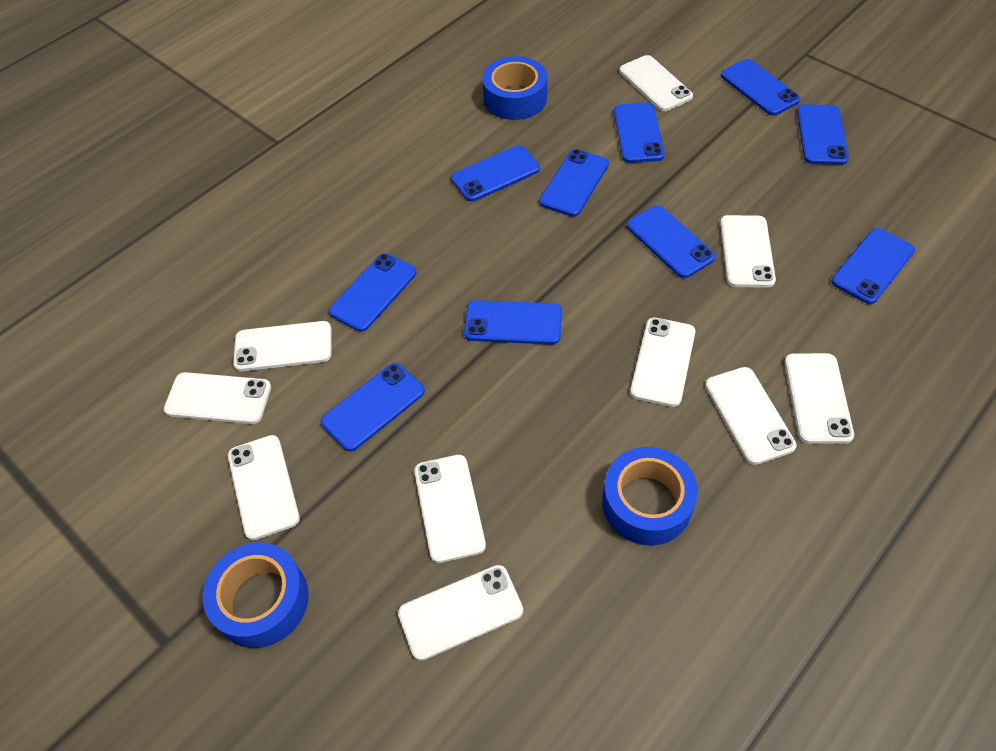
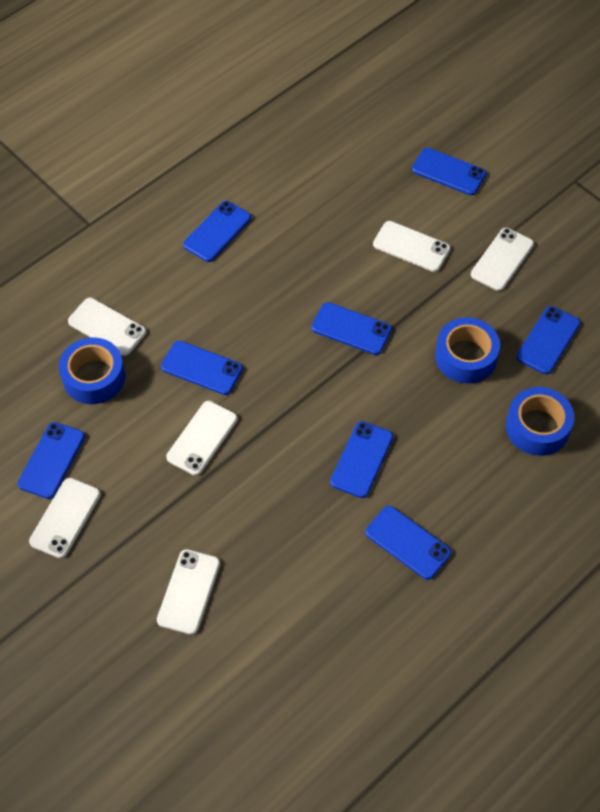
blue phone: [321,363,425,451] [329,253,416,332] [451,145,540,201] [464,300,562,344] [539,149,609,217] [614,103,665,163] [627,205,715,278] [721,59,800,116] [797,104,849,165] [831,228,915,304] = 10 -> [17,422,85,499] [161,341,243,395] [183,201,251,262] [311,302,392,355] [330,421,393,498] [365,506,451,580] [412,148,486,195] [516,306,581,374] = 8
white phone: [164,372,271,424] [228,435,300,540] [233,321,331,371] [398,565,523,661] [414,455,486,563] [620,55,693,111] [630,317,695,407] [705,367,797,465] [720,215,776,288] [785,353,854,444] = 10 -> [29,478,101,558] [68,298,146,356] [157,549,220,635] [166,401,237,476] [373,221,450,272] [471,228,534,291] = 6

